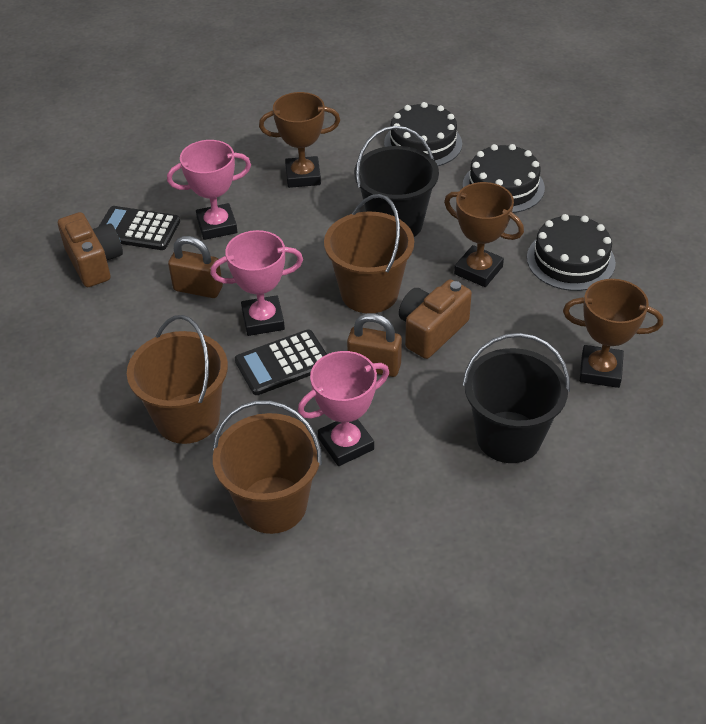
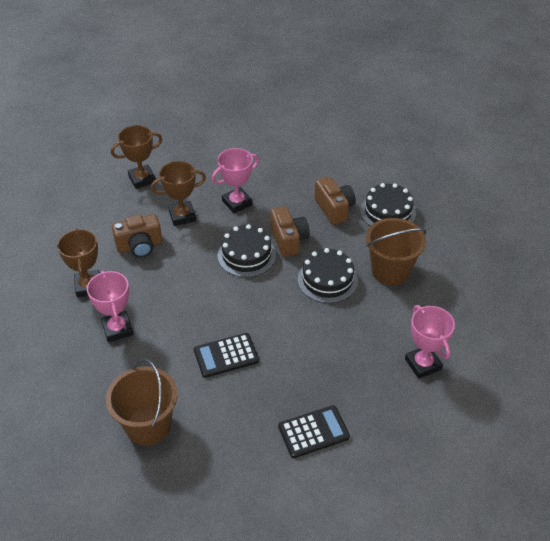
black bucket: [354,126,439,237] [462,333,570,463] = 2 -> none = 0
brown bucket: [127,315,228,444] [213,400,322,534] [324,194,414,313] = 3 -> [106,359,177,446] [366,218,427,285] = 2
brown camera: [58,212,123,287] [399,279,472,359] = 2 -> [112,214,162,258] [270,206,310,257] [314,176,356,225] = 3
brown padlock: [168,236,223,298] [347,313,402,377] = 2 -> none = 0

